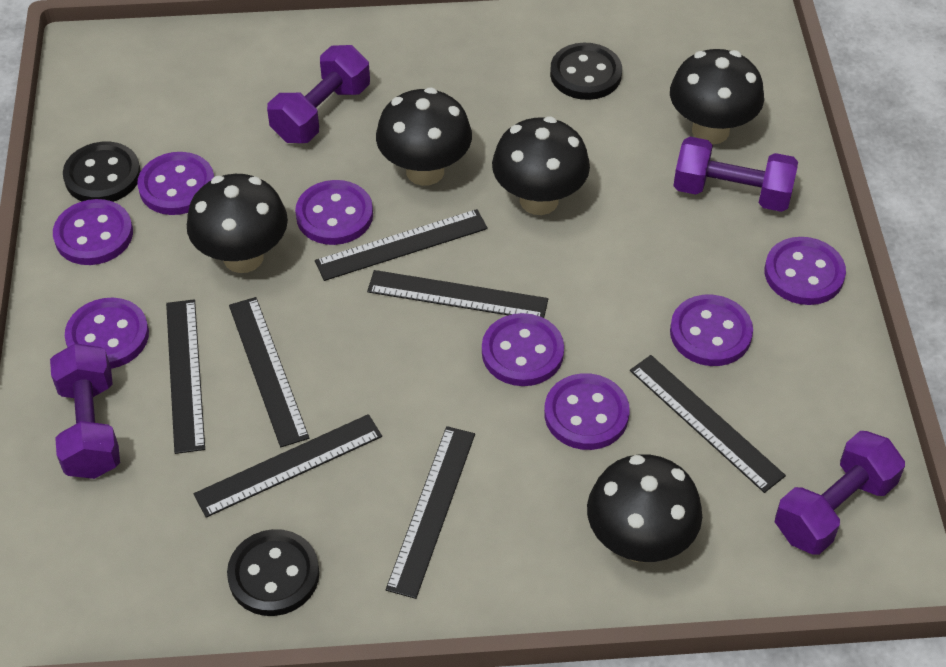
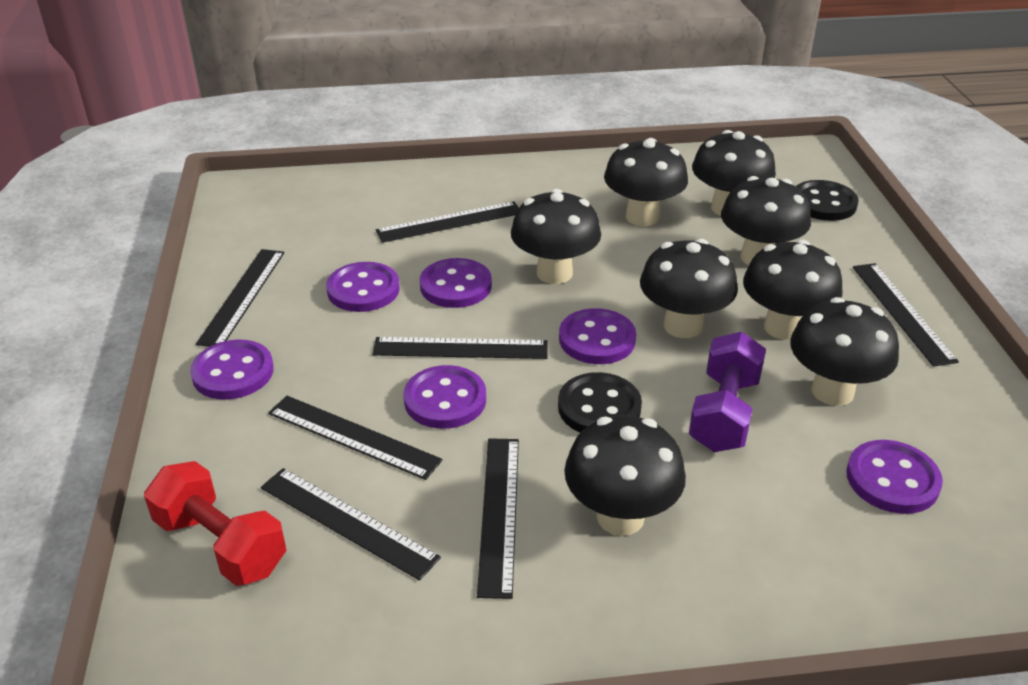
black button: [63,142,141,202] [227,529,319,616] [550,43,622,100] = 3 -> [558,372,642,433] [796,180,859,221] = 2
black mushroom: [187,174,288,273] [376,87,472,186] [492,116,590,215] [587,454,702,562] [670,49,764,144] = 5 -> [511,189,601,284] [564,415,686,536] [604,138,688,226] [640,239,738,338] [692,130,776,216] [721,176,811,265] [743,240,843,340] [790,297,899,406] = 8
purple button: [53,199,133,265] [65,298,149,369] [137,152,214,215] [295,180,373,245] [482,313,564,386] [544,373,630,450] [670,295,753,366] [764,237,846,305] = 8 -> [190,340,274,400] [326,262,400,312] [404,365,486,429] [420,258,492,308] [559,308,636,364] [846,440,943,514] = 6
purple dumbbell: [50,343,120,479] [267,45,370,143] [673,137,798,212] [775,431,905,555] = 4 -> [689,332,766,452] = 1
red dumbbell: none = 0 -> [144,461,287,586] = 1

